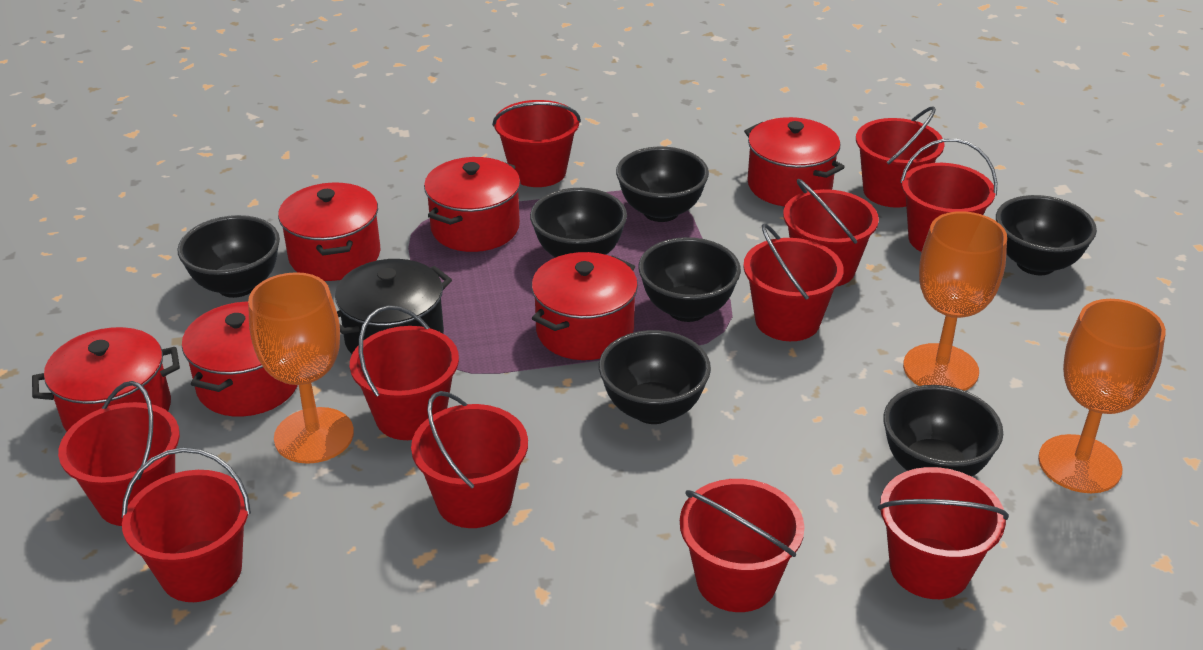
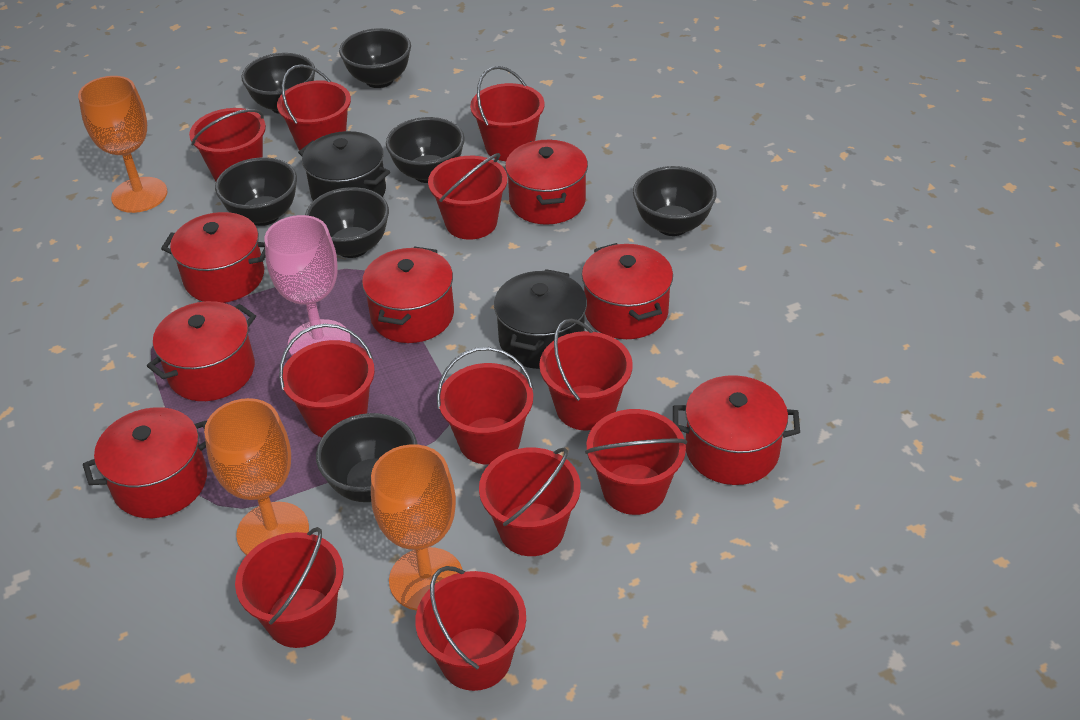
black pot: [335,259,452,354] = 1 -> [298,131,390,201] [494,269,587,369] = 2
pink goblet: none = 0 -> [265,215,351,356] = 1
red pot: [32,327,180,432] [182,302,298,417] [278,183,380,281] [424,157,520,252] [532,252,638,360] [744,117,845,206] = 6 -> [83,407,207,518] [147,301,256,401] [161,212,265,303] [362,246,454,343] [505,139,588,225] [582,243,673,339] [673,375,800,485] = 7

